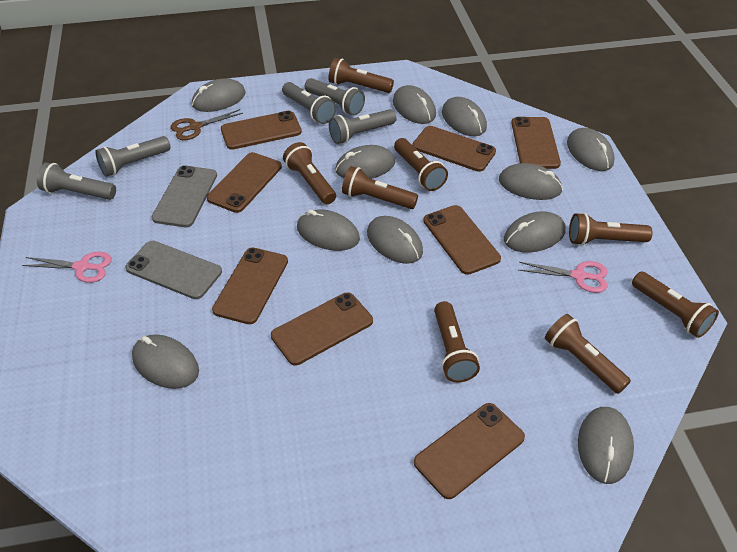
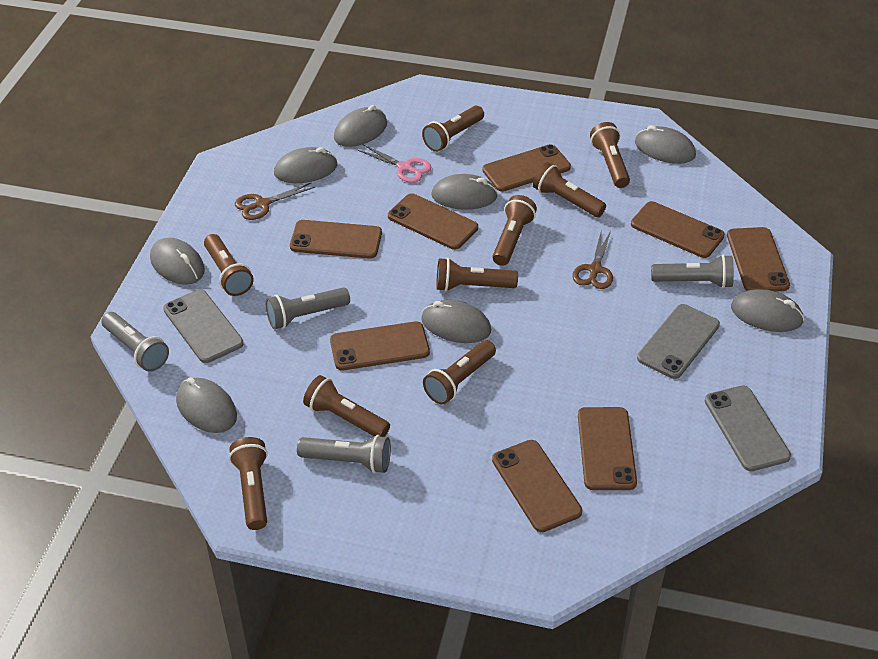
brown flashlight: [283,142,336,204] [328,58,394,93] [342,166,418,209] [394,138,448,191] [434,301,480,383] [545,314,631,394] [569,213,653,246] [632,271,719,338] = 8 -> [204,234,253,296] [229,437,268,530] [303,375,390,437] [422,106,484,152] [423,340,496,404] [436,258,518,292] [492,195,537,266] [533,162,606,217] [590,122,630,188] = 9
brown scissors: [171,109,243,140] = 1 -> [235,183,315,220] [572,229,613,289] = 2
grey flashlight: [37,162,116,200] [95,136,171,177] [282,82,336,124] [305,78,365,116] [329,109,396,144] = 5 -> [101,312,169,372] [265,287,350,329] [297,435,391,473] [651,255,734,288] = 4
grey mouse: [132,334,199,389] [192,78,246,112] [297,209,360,251] [335,145,395,179] [367,216,423,264] [393,85,436,124] [442,97,487,136] [499,163,563,200] [504,211,566,252] [567,128,615,171] [578,407,634,484] = 11 -> [150,238,205,285] [176,377,237,433] [274,147,337,183] [334,105,387,147] [421,300,491,343] [431,174,498,210] [635,125,696,164] [731,289,804,332] = 8
grey phone: [125,241,222,299] [152,165,217,227] = 2 -> [163,289,244,363] [637,304,720,379] [705,385,791,471] = 3
pink scissors: [22,252,112,283] [518,261,608,293] = 2 -> [358,145,432,183] = 1

